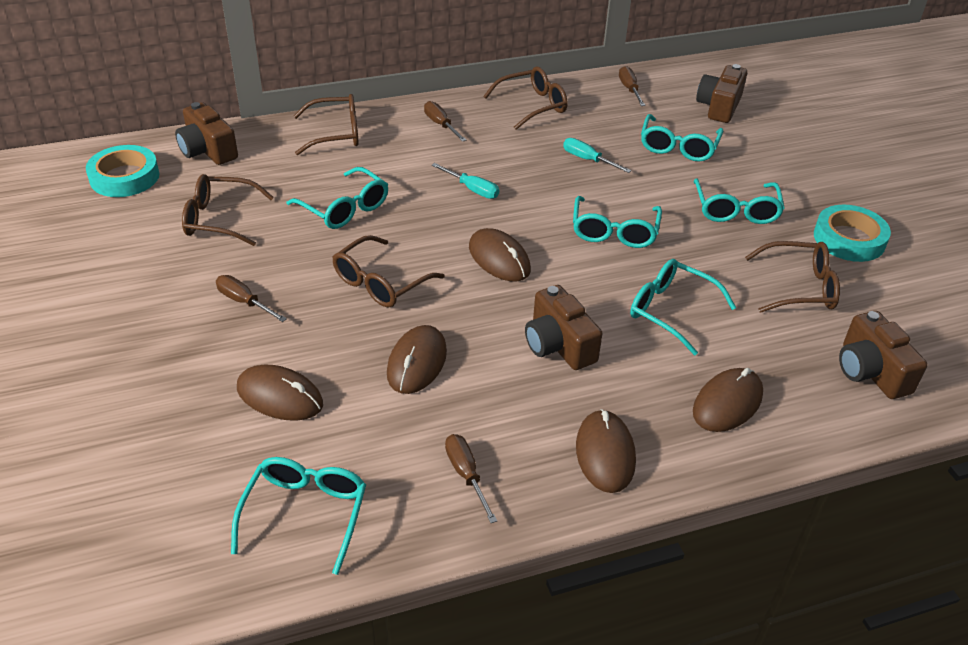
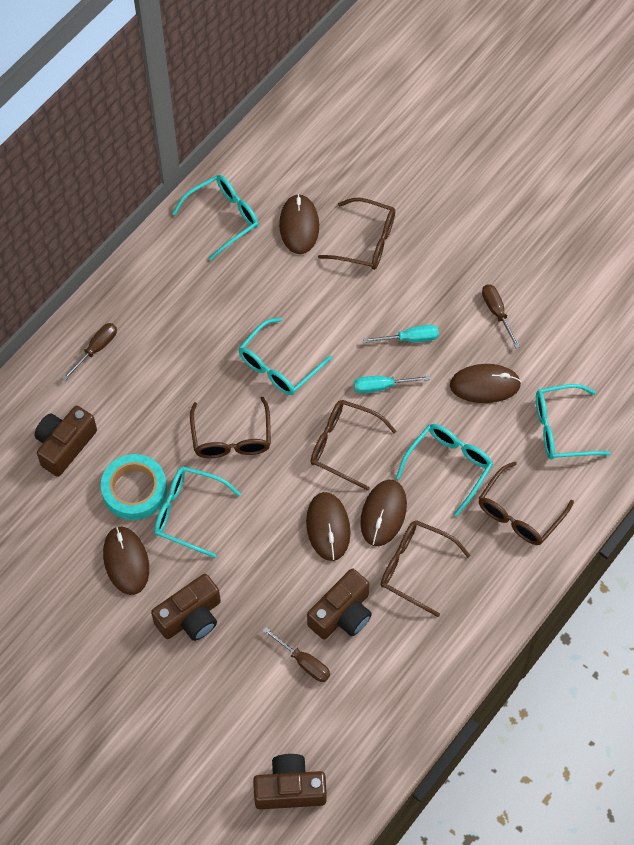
brown screwdriver: [216,275,287,322] [424,101,466,142] [445,434,497,523] [619,66,646,106] = 4 -> [63,323,117,380] [262,627,330,682] [482,284,520,348] = 3
turquoise glasses: [231,457,366,575] [287,167,388,229] [573,196,662,248] [630,259,736,355] [641,114,723,162] [694,178,785,224] = 6 -> [154,466,241,558] [172,175,258,260] [238,318,332,395] [396,424,493,516] [536,384,611,460] = 5
turquoise tape: [86,145,159,197] [814,205,891,262] = 2 -> [101,454,167,520] = 1

